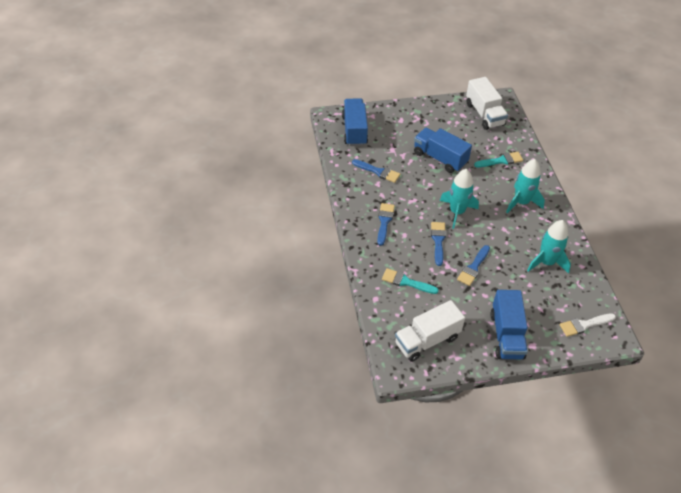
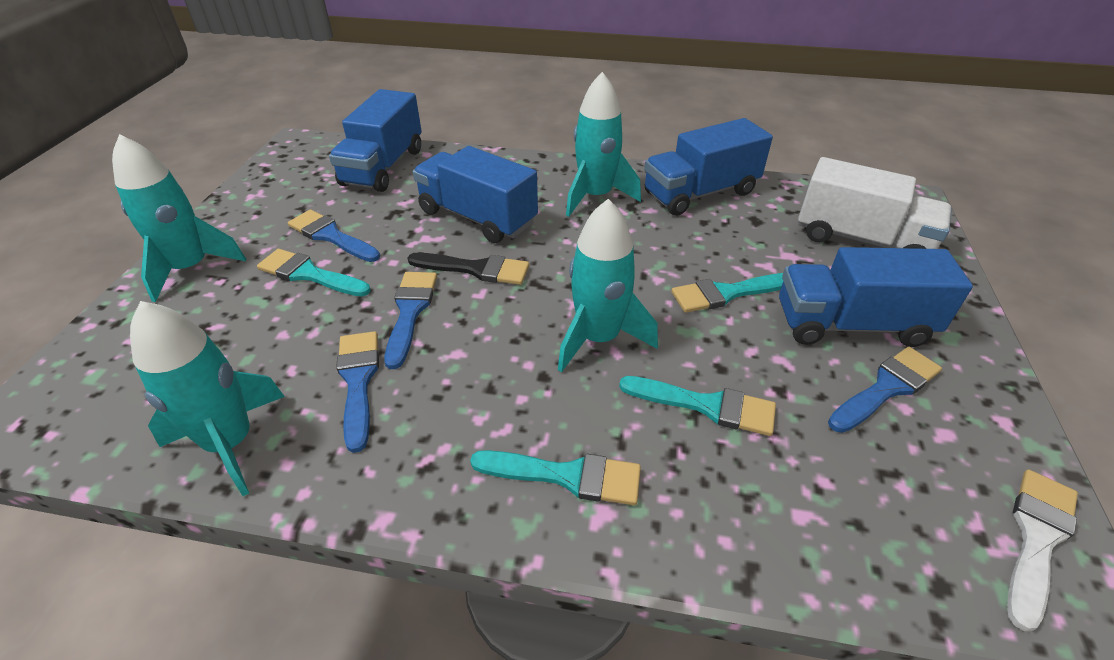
black brush: none = 0 -> [408,253,529,285] = 1
blue truck: [342,98,368,146] [414,128,472,173] [490,290,528,360] = 3 -> [329,89,422,192] [413,146,538,243] [644,118,773,215] [779,247,973,347] = 4
turquoise brush: [382,268,439,294] [474,152,523,167] = 2 -> [257,249,371,297] [470,450,641,505] [619,376,776,436] [671,273,783,313] = 4
turquoise rocket: [440,169,479,229] [506,159,545,213] [527,220,571,274] = 3 -> [112,134,246,302] [130,301,285,496] [558,199,658,372] [566,72,641,217] = 4
white truck: [395,300,465,362] [466,77,508,130] = 2 -> [798,157,952,249] = 1

